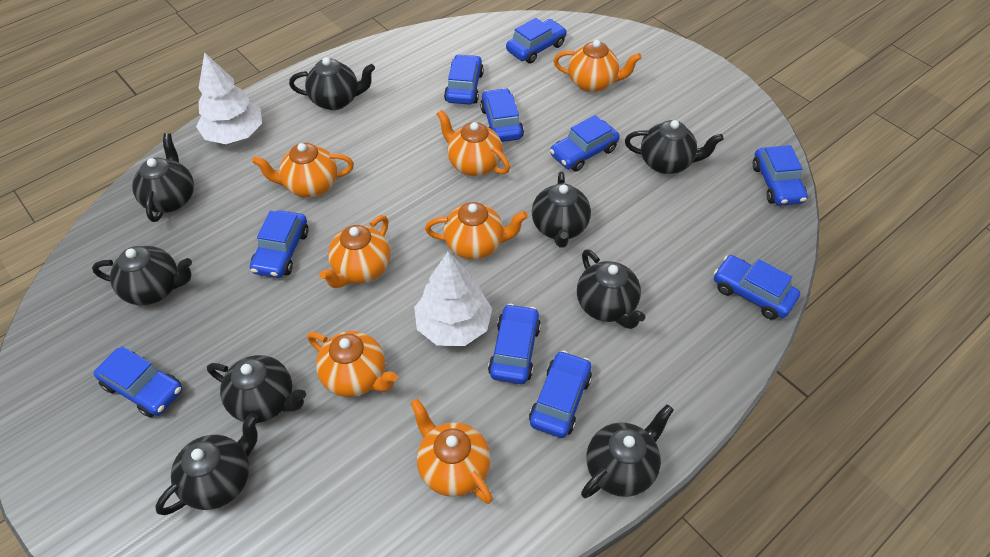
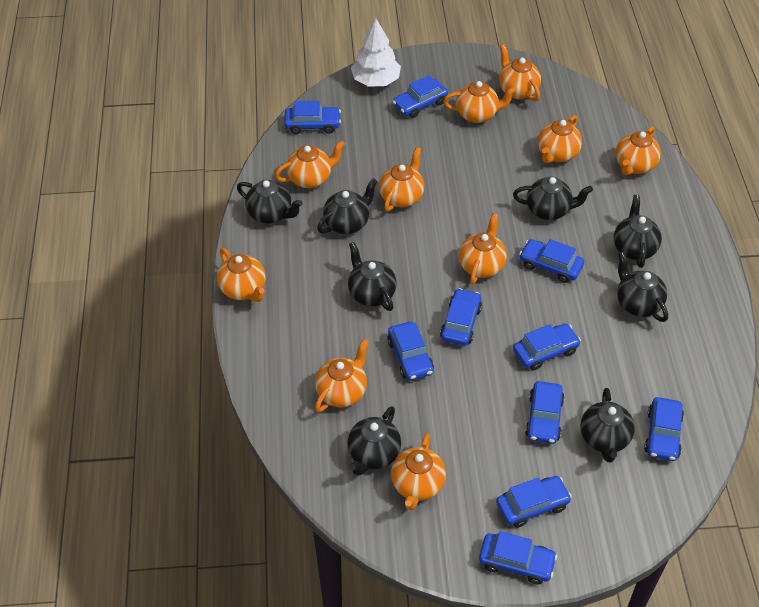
black teapot: [92,246,192,305] [132,133,194,222] [155,413,258,515] [207,355,306,423] [289,57,375,110] [532,172,591,248] [577,249,645,329] [581,404,674,498] [625,120,724,174] = 9 -> [237,180,303,224] [317,178,378,234] [347,406,401,476] [348,242,397,311] [513,176,593,220] [580,388,635,462] [614,195,662,268] [617,252,668,322] = 8
orange teapot: [252,143,354,198] [307,331,398,397] [320,215,390,288] [410,399,493,504] [425,202,528,260] [436,110,510,176] [554,40,642,93] = 7 -> [217,248,266,302] [275,141,345,188] [315,339,369,412] [379,147,424,212] [391,433,446,510] [443,81,517,123] [459,213,507,284] [499,44,541,101] [538,115,582,163] [616,127,661,175] = 10
white tree: [196,52,262,144] [414,252,493,346] = 2 -> [351,18,401,87] = 1

